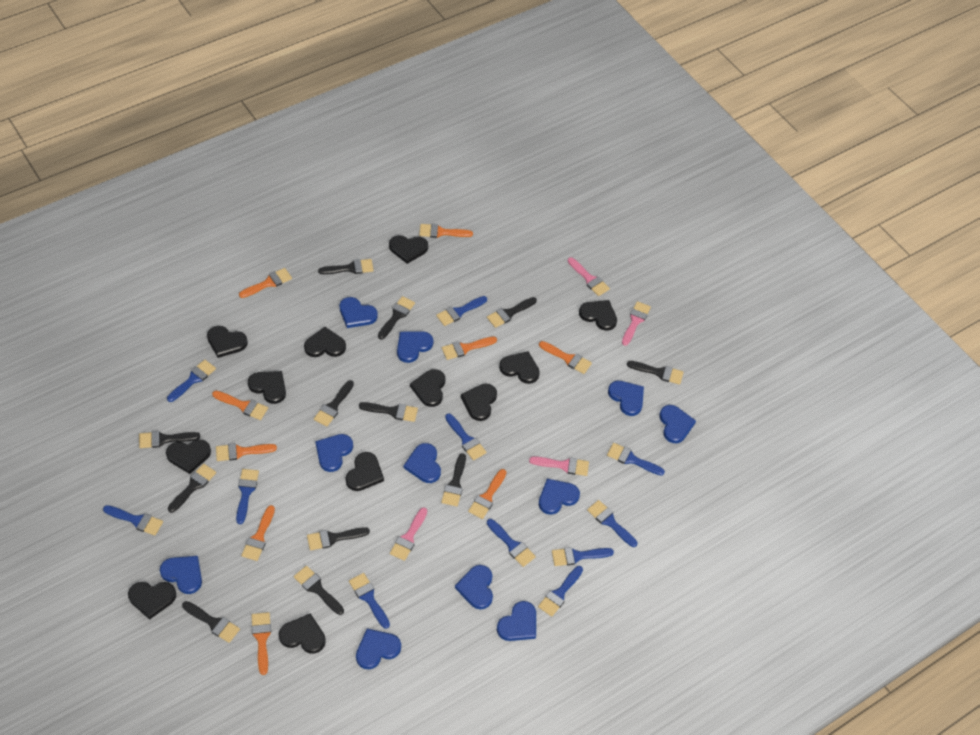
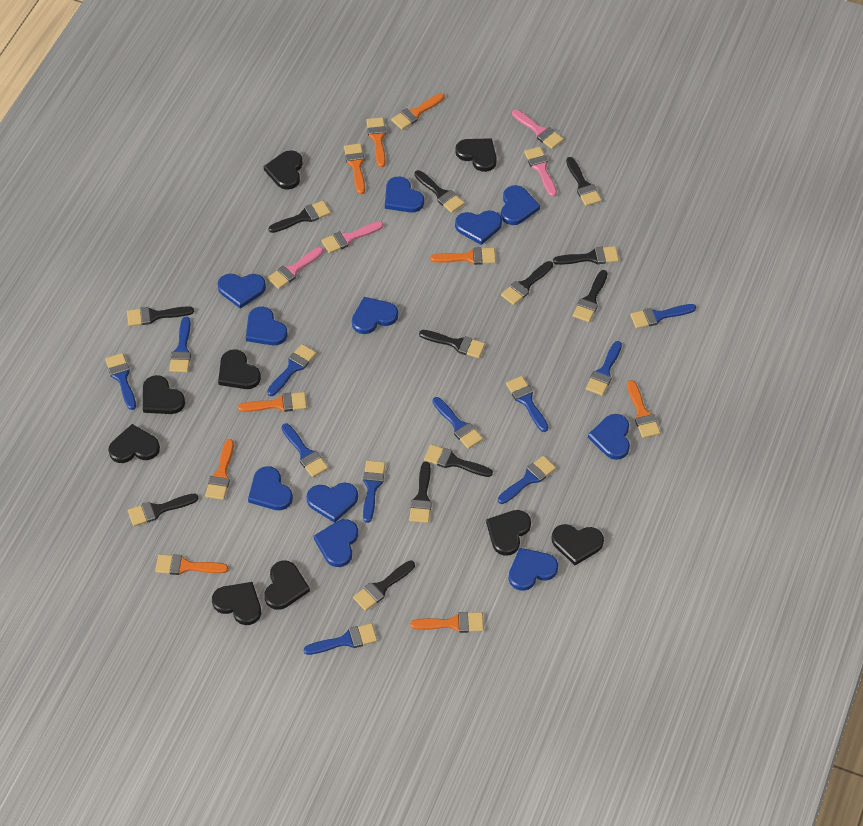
black heart: [128,582,176,620] [166,439,211,474] [207,326,248,358] [248,371,286,404] [279,613,326,654] [304,327,346,357] [346,452,384,491] [389,235,428,264] [410,369,445,407] [461,384,497,421] [499,351,540,384] [579,300,617,331] = 12 -> [108,424,160,463] [143,375,185,414] [212,582,261,625] [218,349,261,389] [264,150,303,190] [264,561,310,610] [455,138,497,172] [486,510,531,556] [552,524,604,565] = 9

